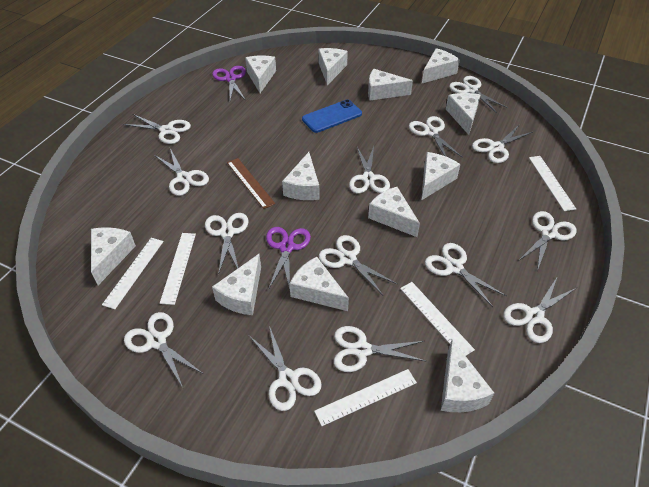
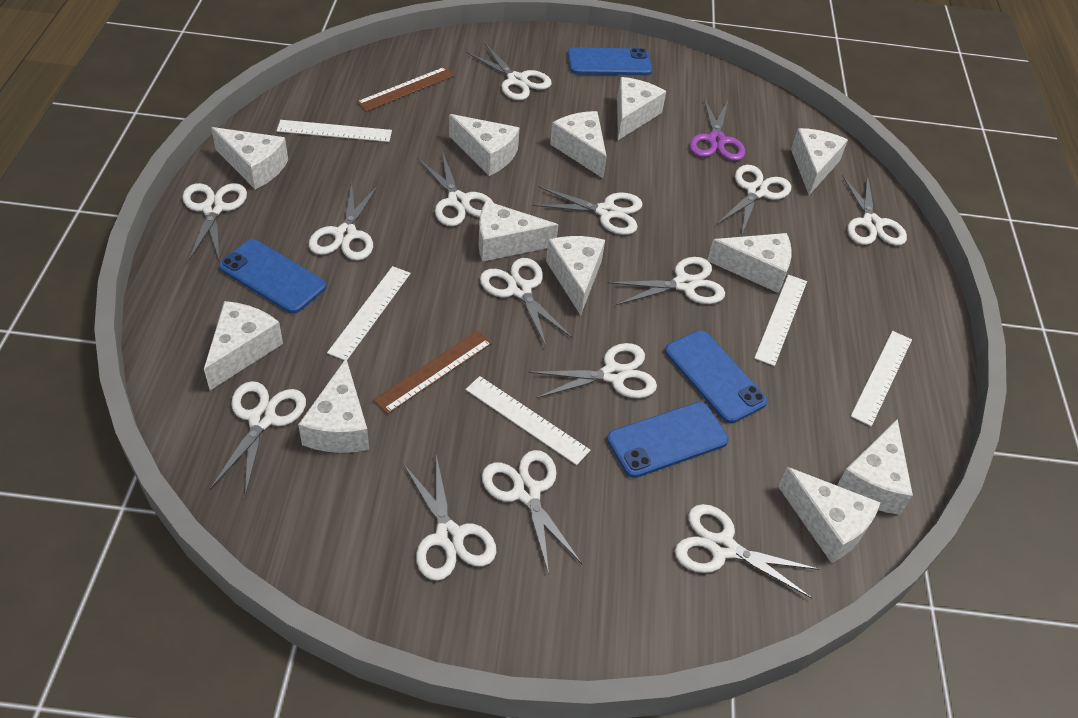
blue phone: [302,99,362,133] = 1 -> [219,239,327,314] [567,47,652,75] [607,402,729,478] [665,330,768,424] = 4
brown ruler: [227,158,275,209] = 1 -> [357,67,455,112] [373,330,492,414] = 2
purple scissors: [212,66,246,100] [266,227,311,290] = 2 -> [690,98,745,161] = 1

